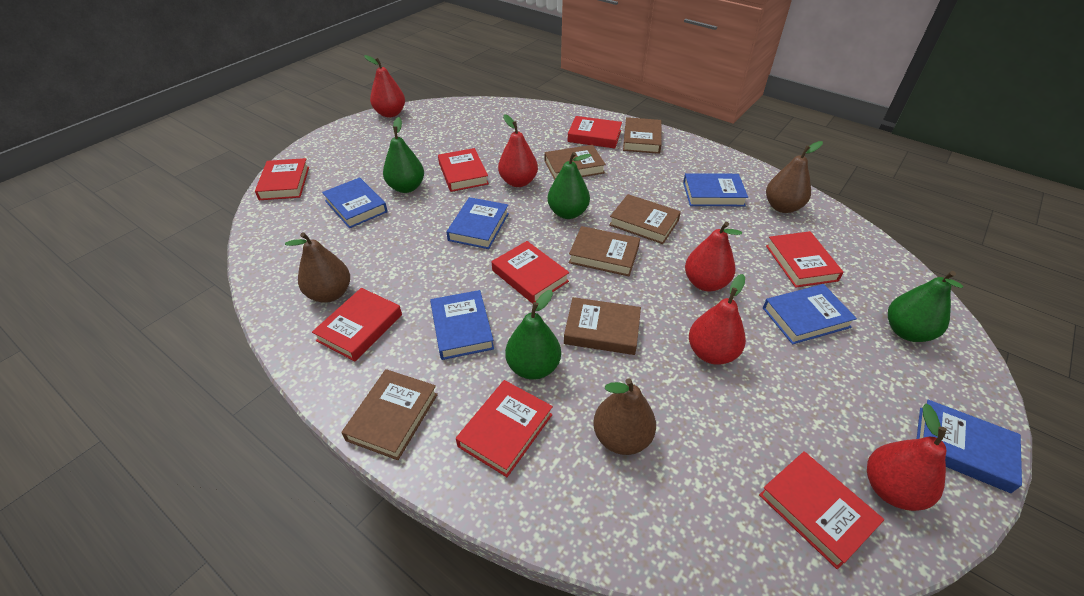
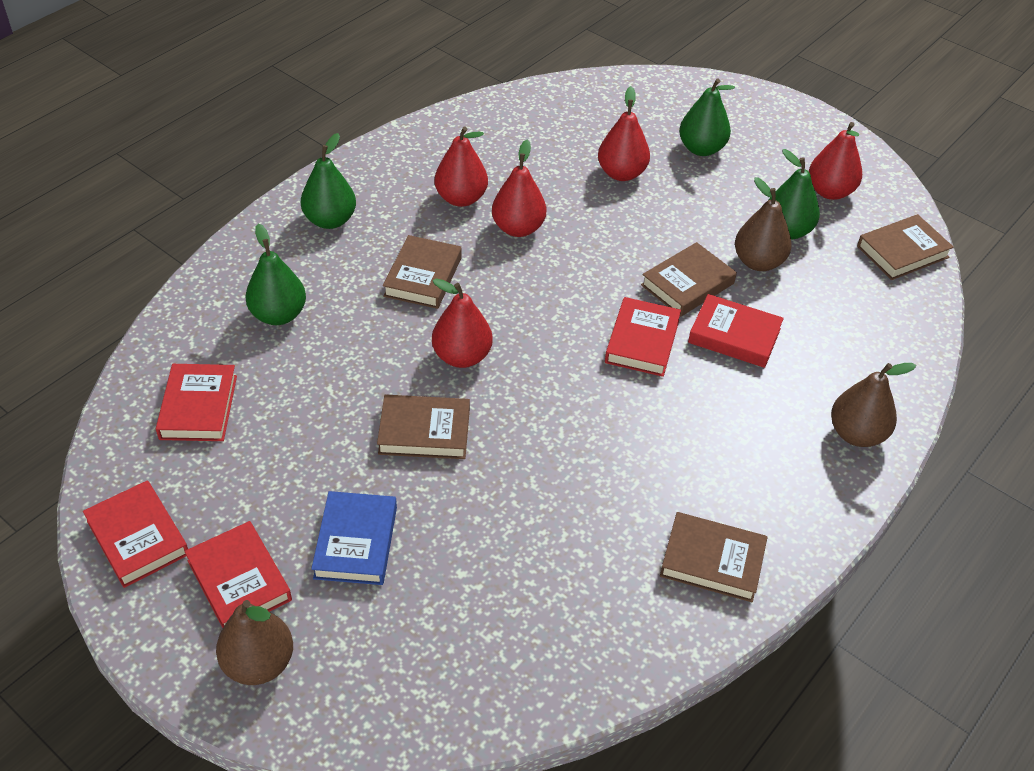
blue book: [322,177,388,228] [430,290,494,360] [446,197,509,249] [683,173,748,206] [763,284,857,345] [917,400,1022,493] = 6 -> [311,491,397,585] = 1
brown book: [341,369,438,460] [545,145,606,180] [564,297,641,355] [569,226,640,276] [609,194,681,244] [623,117,662,154] = 6 -> [377,395,470,459] [383,235,462,309] [641,242,737,317] [660,512,768,602] [857,214,954,280] = 5
red book: [255,158,309,200] [312,288,402,361] [438,148,489,192] [456,380,553,477] [492,241,569,304] [568,116,622,148] [759,451,884,569] [766,231,843,288] = 8 -> [83,480,188,588] [156,364,237,441] [184,521,292,628] [605,297,681,377] [688,294,784,368] = 5

